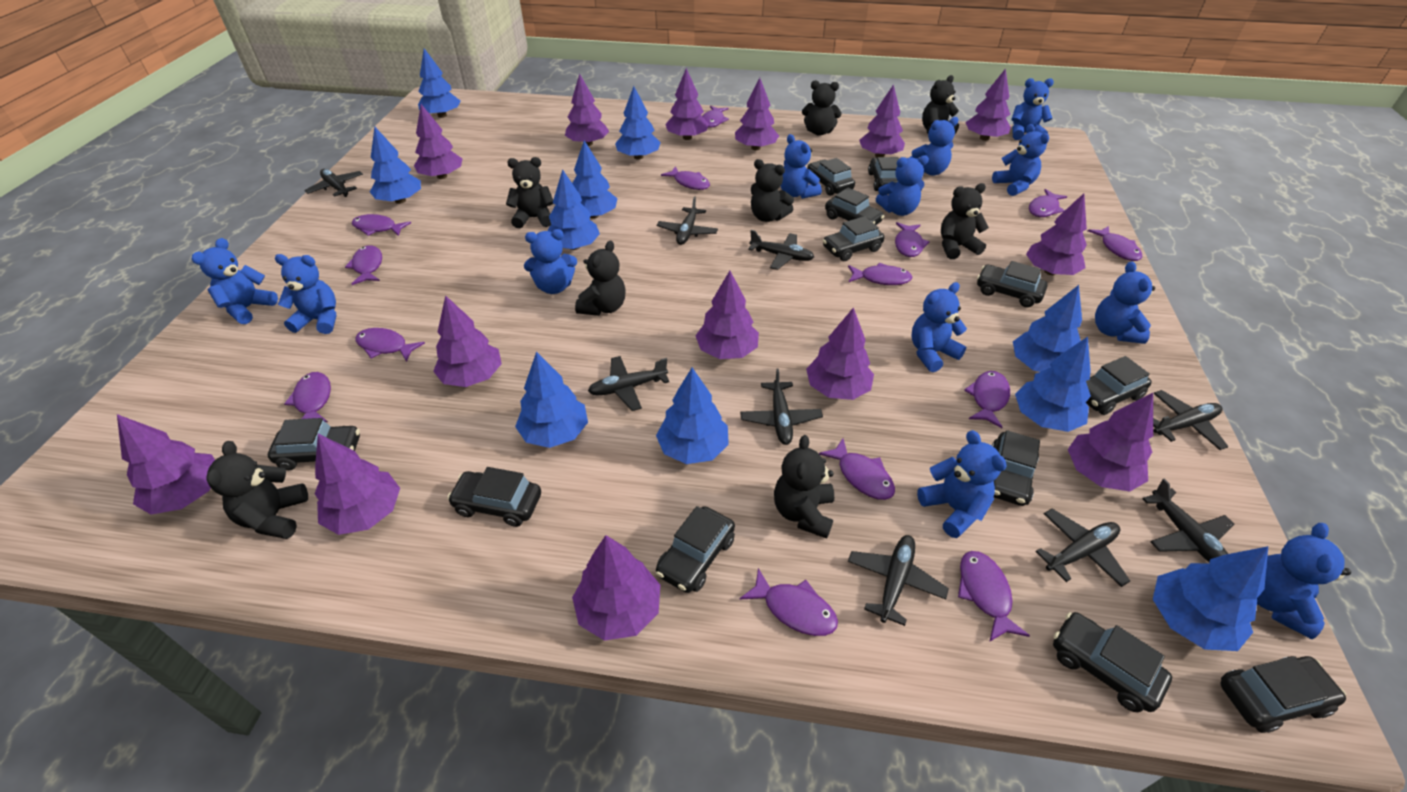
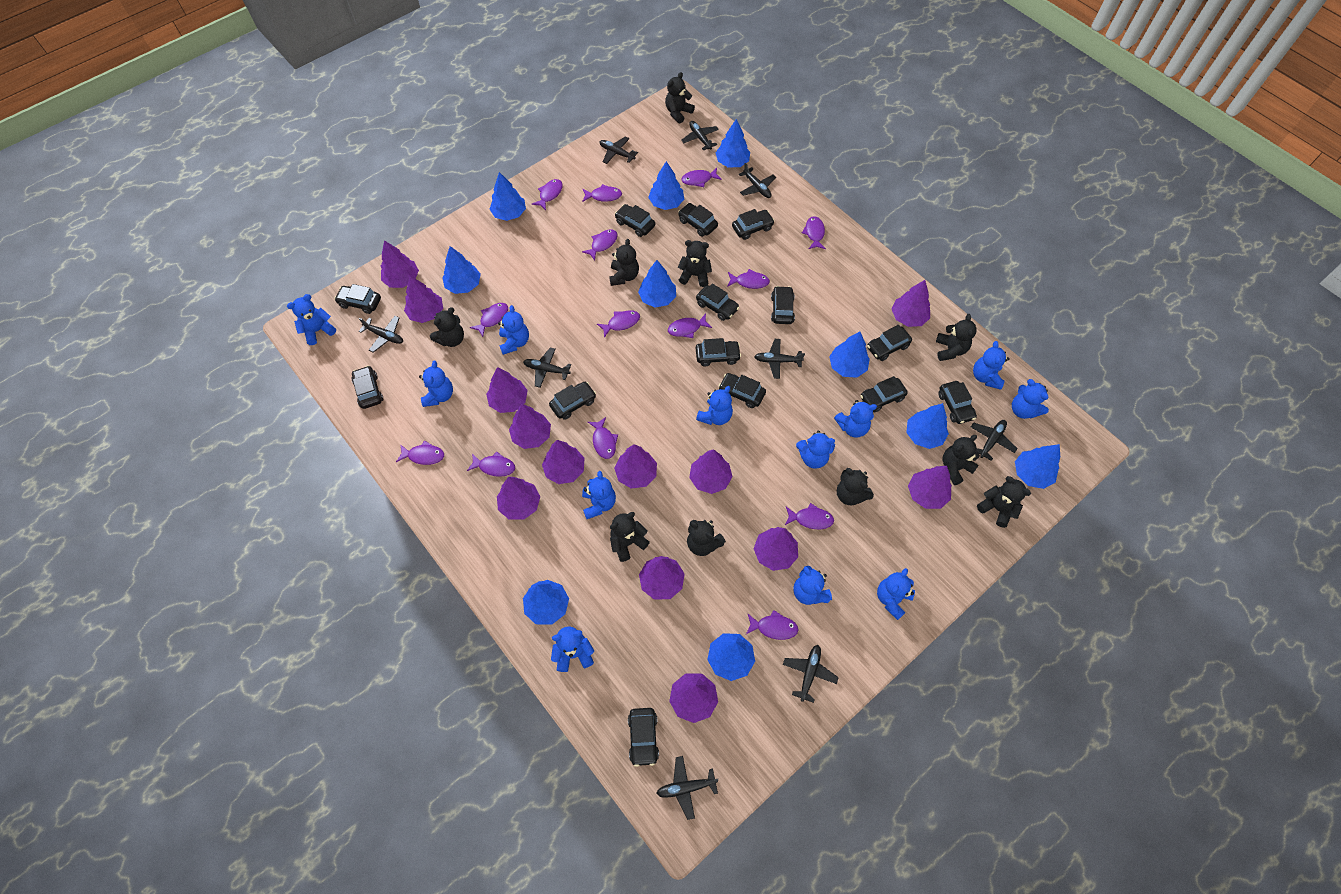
black car: [268,418,360,470] [447,467,541,527] [656,506,735,593] [807,158,855,196] [823,216,884,261] [825,187,884,225] [868,157,899,191] [977,261,1048,307] [991,430,1040,506] [1053,612,1172,712] [1086,356,1151,415] [1221,656,1346,733] = 12 -> [334,284,381,314] [352,366,383,409] [549,382,596,420] [615,204,655,237] [628,708,659,767] [678,203,718,237] [696,283,740,321] [696,338,741,366] [719,373,766,408] [732,209,775,240] [771,286,795,324] [860,376,908,413] [867,325,912,361] [938,381,977,424] = 14
black teddy bear: [207,441,308,539] [506,157,553,228] [575,240,626,316] [751,159,794,222] [774,435,834,539] [802,80,842,136] [922,75,959,134] [941,183,989,259] = 8 -> [430,307,464,347] [609,239,639,286] [610,512,650,562] [665,72,695,123] [678,240,712,287] [687,520,726,556] [837,468,874,505] [936,314,977,361] [943,435,980,485] [977,476,1031,528] = 10
purple tree: [117,414,215,515] [315,434,400,535] [414,104,462,179] [433,295,502,387] [565,73,609,146] [572,535,660,641] [665,68,709,140] [695,271,759,359] [735,78,779,150] [806,307,874,400] [859,84,905,157] [965,68,1011,141] [1026,193,1087,275] [1068,393,1153,491] = 14 -> [380,240,419,288] [404,276,443,323] [486,367,528,413] [497,477,540,520] [509,404,551,449] [542,440,584,484] [614,444,657,489] [639,556,685,600] [669,673,718,723] [689,449,733,494] [754,527,798,571] [892,280,930,327] [908,466,952,509] = 13

